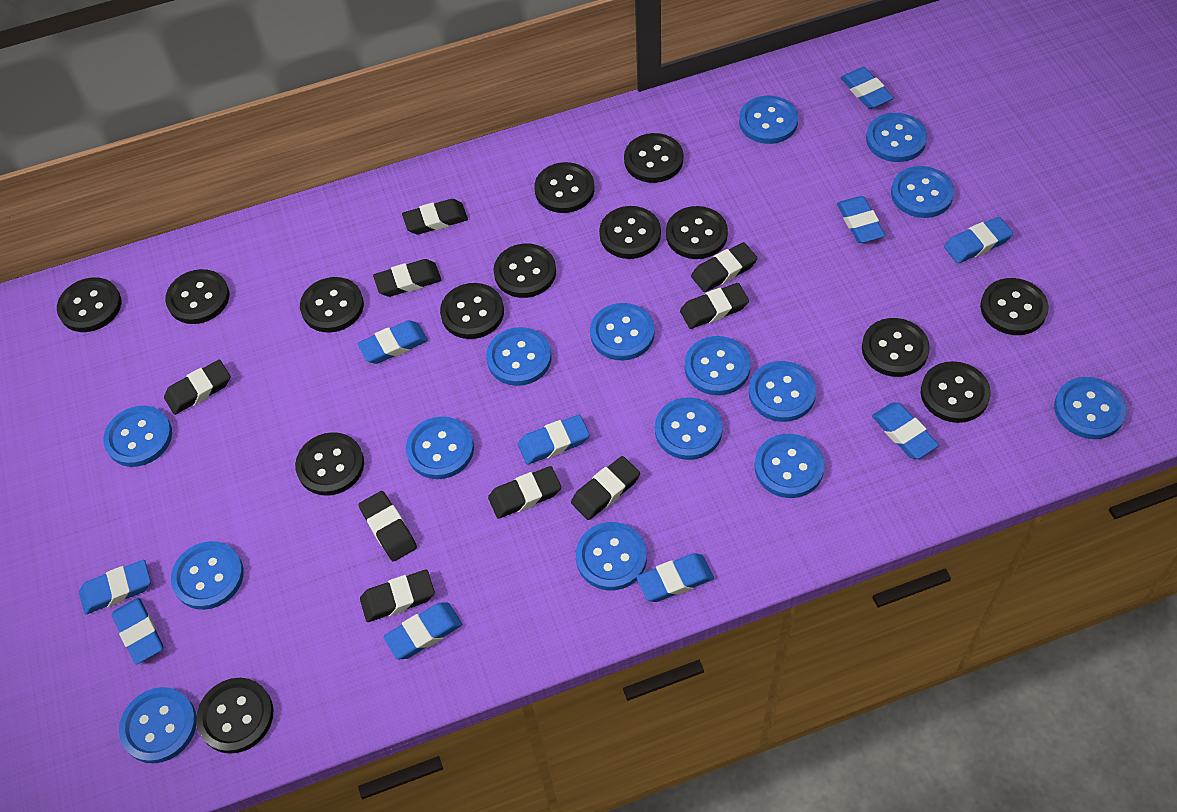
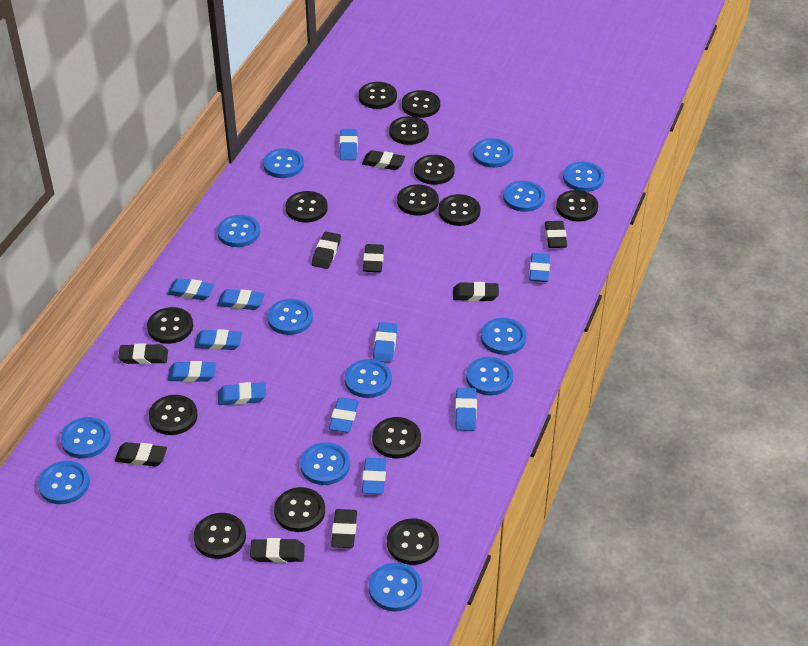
blue button: [103,406,172,467] [119,687,197,763] [171,541,244,610] [406,416,474,479] [486,327,551,386] [576,522,647,590] [590,303,655,360] [655,397,723,460] [685,336,751,395] [739,95,798,144] [749,361,816,422] [755,434,825,498] [866,113,927,162] [891,166,954,218] [1054,377,1127,439] = 15 -> [38,461,90,504] [60,417,111,458] [217,215,260,247] [263,148,304,178] [267,299,313,335] [300,442,350,485] [345,359,392,398] [369,563,422,611] [466,357,513,395] [473,138,513,168] [481,318,527,355] [503,181,545,212] [563,162,604,192] = 13
blue eraser: [79,560,151,615] [112,598,163,664] [357,320,428,364] [383,603,462,659] [518,415,590,465] [636,553,714,602] [837,196,885,243] [840,67,893,109] [872,403,939,459] [944,217,1013,263] = 10 -> [167,278,215,300] [168,361,216,382] [194,329,242,350] [217,289,265,310] [218,382,266,405] [329,397,359,433] [340,129,358,160] [362,458,386,494] [373,322,397,363] [455,388,477,431] [529,253,550,282] = 11

